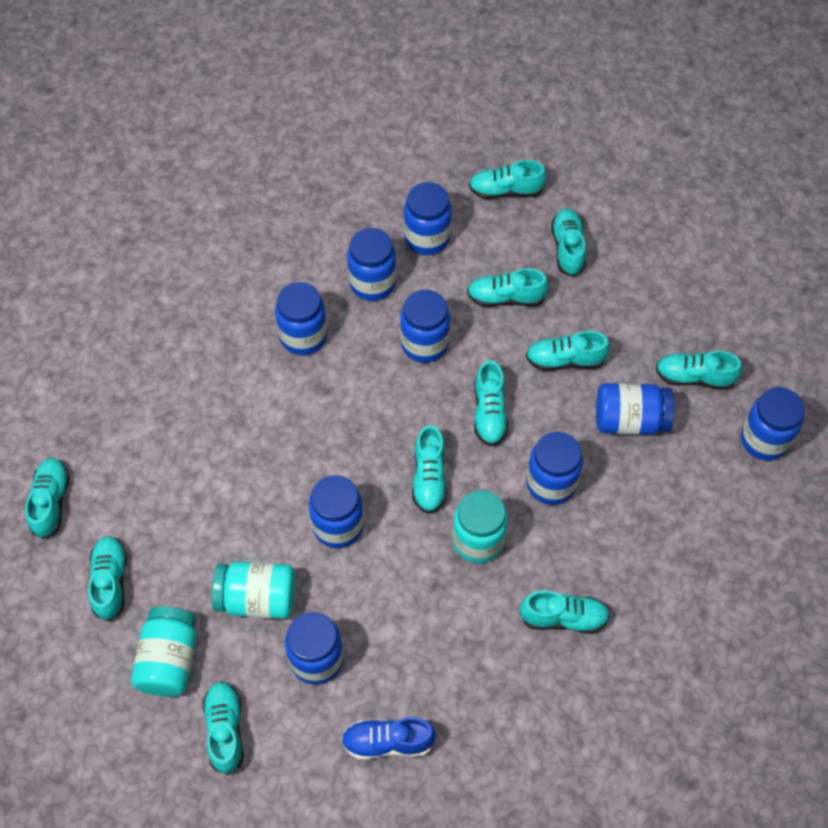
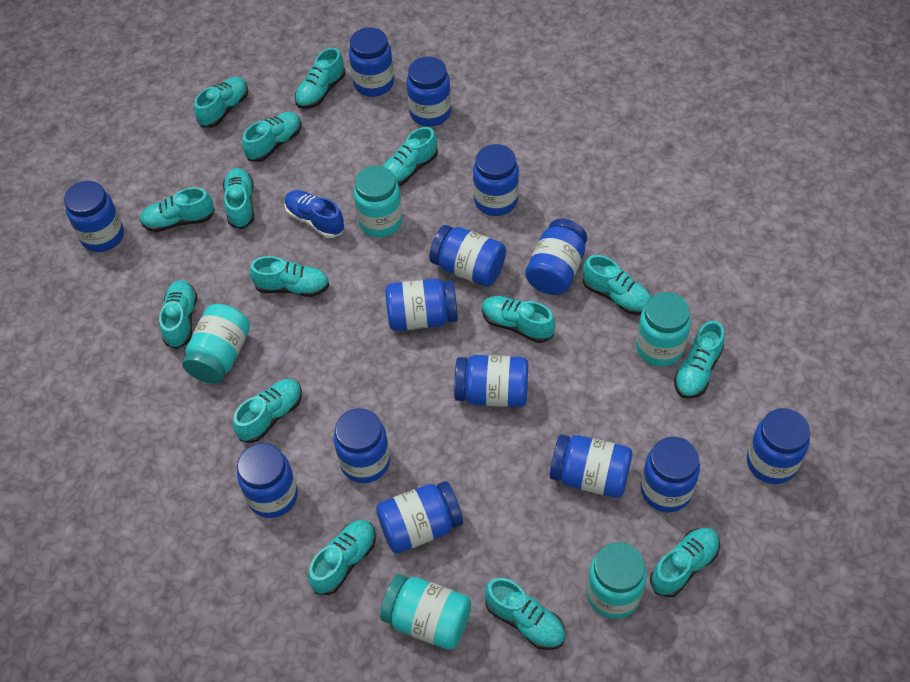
blue jar: [275,282,327,355] [285,612,344,684] [309,475,364,548] [347,228,396,301] [400,290,450,363] [404,182,452,255] [527,432,583,505] [596,383,674,435] [741,387,805,461] = 9 -> [64,181,124,252] [237,443,298,518] [334,408,390,483] [349,27,394,97] [376,481,463,553] [385,279,458,331] [406,57,451,127] [429,225,506,287] [454,355,528,407] [473,144,519,216] [525,219,587,295] [549,434,632,498] [641,437,700,513] [747,408,810,484] = 14
turquoise jar: [131,606,196,697] [212,561,295,619] [453,490,508,563] = 3 -> [182,304,250,384] [354,165,403,237] [380,574,471,650] [586,542,647,619] [636,292,691,366] = 5
turquoise shoe: [25,458,70,539] [88,536,127,621] [202,681,244,775] [412,425,447,514] [467,268,549,307] [469,160,547,199] [474,360,508,446] [520,590,610,634] [526,331,610,371] [551,208,586,277] [656,351,742,390] = 11 -> [139,187,215,232] [159,280,197,349] [194,77,248,128] [223,168,254,229] [233,379,302,443] [242,112,301,162] [250,256,329,297] [295,48,345,109] [308,520,376,595] [383,127,438,186] [482,296,555,343] [485,578,565,650] [583,255,651,315] [650,528,720,597] [674,321,725,399] = 15

